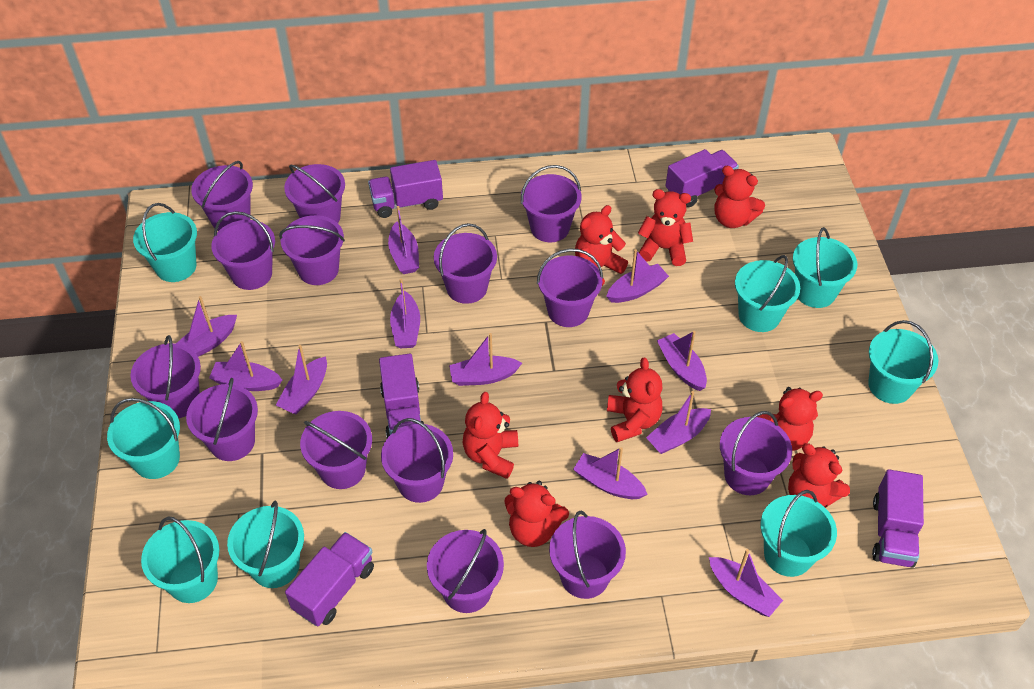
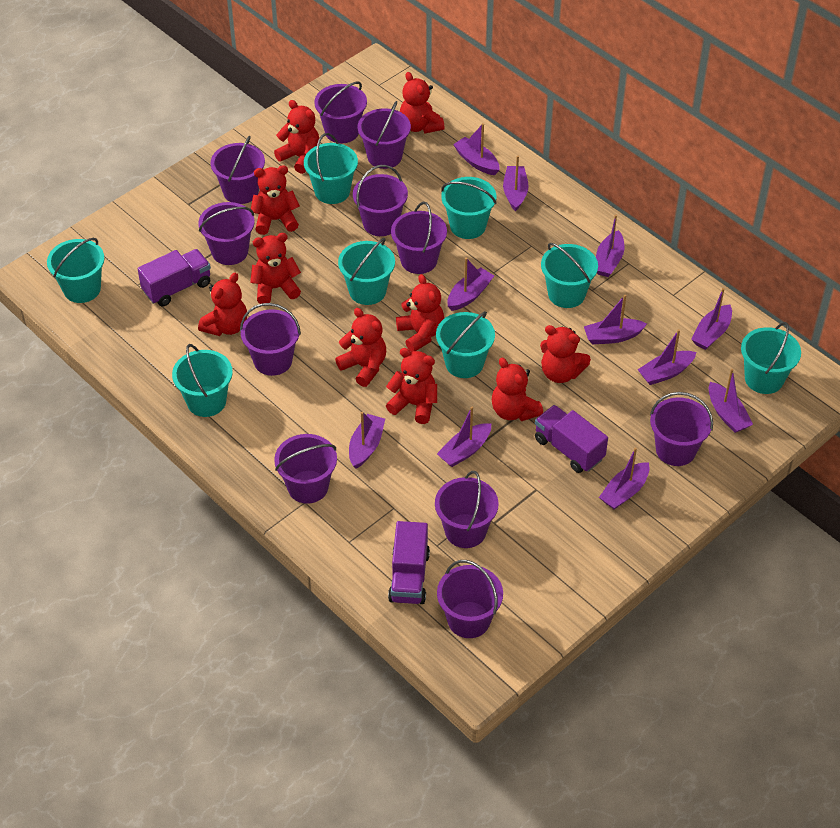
purple bucket: [131,335,201,418] [186,378,258,461] [191,161,253,231] [211,211,275,290] [279,215,345,285] [284,164,345,223] [300,411,372,489] [381,418,453,503] [427,529,504,613] [434,223,497,304] [521,165,582,242] [537,248,603,327] [549,511,626,599] [720,411,792,495] = 14 -> [198,202,255,265] [211,136,265,204] [240,303,301,376] [274,434,337,504] [314,81,367,143] [353,165,408,236] [358,101,411,169] [391,202,447,274] [435,471,499,548] [437,560,503,638] [650,392,713,466] = 11
purple truck: [285,532,374,626] [368,160,443,218] [379,354,424,438] [665,149,739,207] [872,469,924,567] = 5 -> [138,249,211,306] [388,521,430,604] [535,405,608,473] = 3
red teddy bear: [463,392,518,479] [504,481,569,547] [575,205,628,286] [607,358,663,442] [638,189,693,266] [714,166,765,228] [757,387,823,451] [788,443,850,508] = 8 -> [198,273,247,336] [250,233,301,304] [251,165,300,235] [274,100,319,174] [335,308,386,387] [386,348,437,424] [396,274,444,352] [400,72,445,134] [492,358,543,421] [540,325,591,383] = 10

